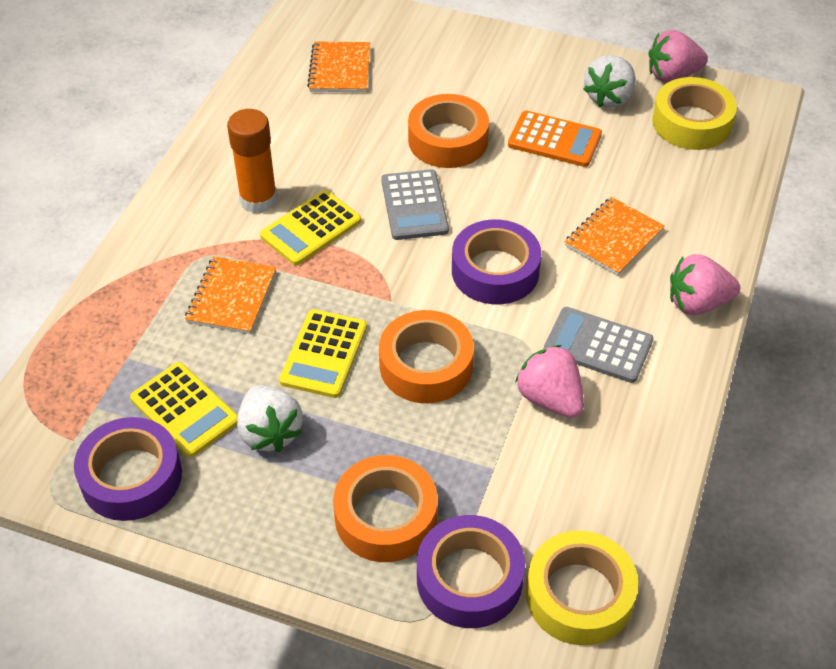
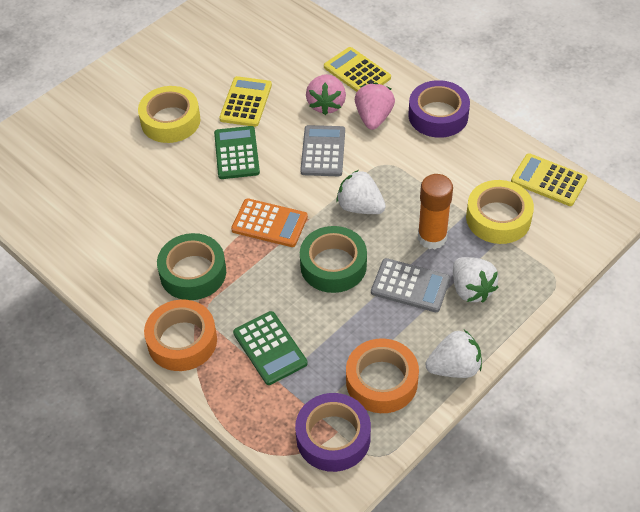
green calculator: none = 0 -> [214,126,260,179] [233,311,308,385] = 2
green tape: none = 0 -> [157,233,226,300] [300,226,367,293] = 2
orange notebook: [185,256,276,334] [307,42,370,92] [565,197,665,276] = 3 -> none = 0
orange tape: [333,455,438,562] [379,310,474,403] [408,94,489,168] = 3 -> [144,300,217,371] [346,338,419,413] = 2
pink strawberry: [515,345,584,418] [649,30,708,83] [670,254,740,315] = 3 -> [306,74,346,115] [355,82,395,130] = 2
purple tape: [74,417,182,521] [417,515,525,628] [452,219,542,304] = 3 -> [295,393,371,472] [409,80,470,138] = 2
white strawberry: [237,385,303,452] [583,55,636,108] = 2 -> [336,170,386,214] [425,330,482,378] [453,257,498,302] = 3

